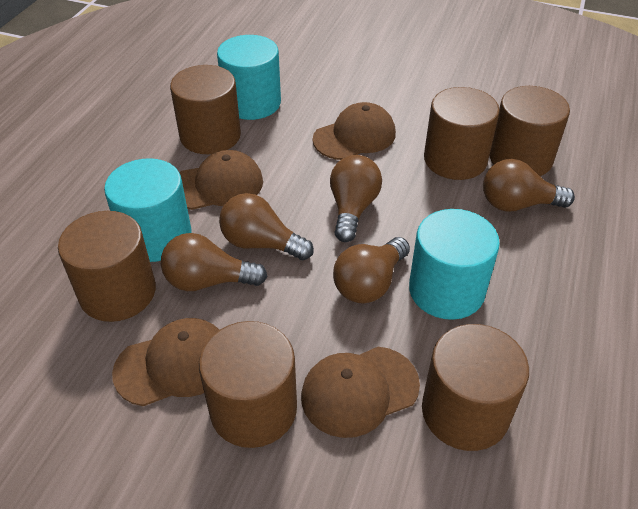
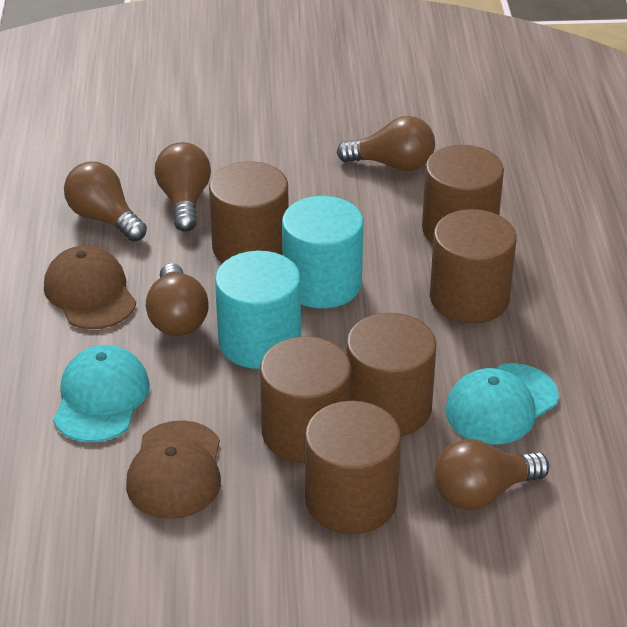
brown cap: [112,318,219,406] [179,150,263,210] [301,347,420,438] [313,102,396,160] = 4 -> [44,245,136,329] [126,420,221,519] = 2
turquoise cap: none = 0 -> [53,345,150,442] [445,363,559,445] = 2
turquoise cylinder: [104,158,192,262] [217,35,281,120] [409,209,500,320] = 3 -> [215,251,301,369] [282,196,363,308] = 2

